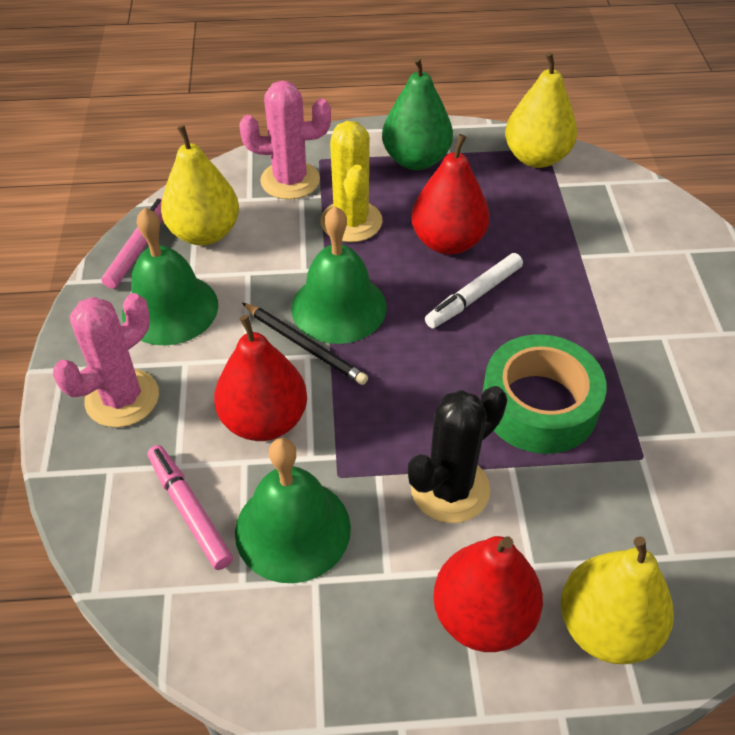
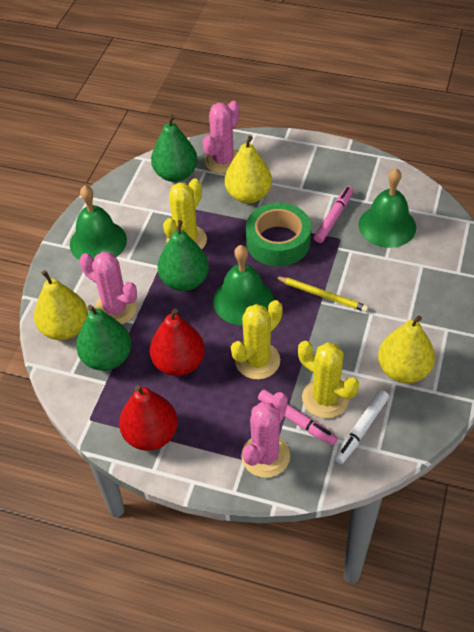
black cactus: [408,386,507,523] = 1 -> none = 0
black pencil: [242,303,368,385] = 1 -> none = 0
green pear: [382,56,453,170] = 1 -> [76,305,131,371] [151,115,198,182] [158,220,209,291] = 3
pink cactus: [53,293,159,427] [239,80,331,200] = 2 -> [79,252,137,324] [203,101,240,174] [241,392,290,478] = 3
red pear: [214,315,307,441] [411,134,490,255] [433,536,543,652] = 3 -> [119,385,178,451] [150,308,205,376] = 2
yellow cactus: [320,121,383,242] = 1 -> [163,178,207,249] [231,300,283,379] [298,341,359,418] = 3
yellow pencil: none = 0 -> [275,276,368,312] = 1

